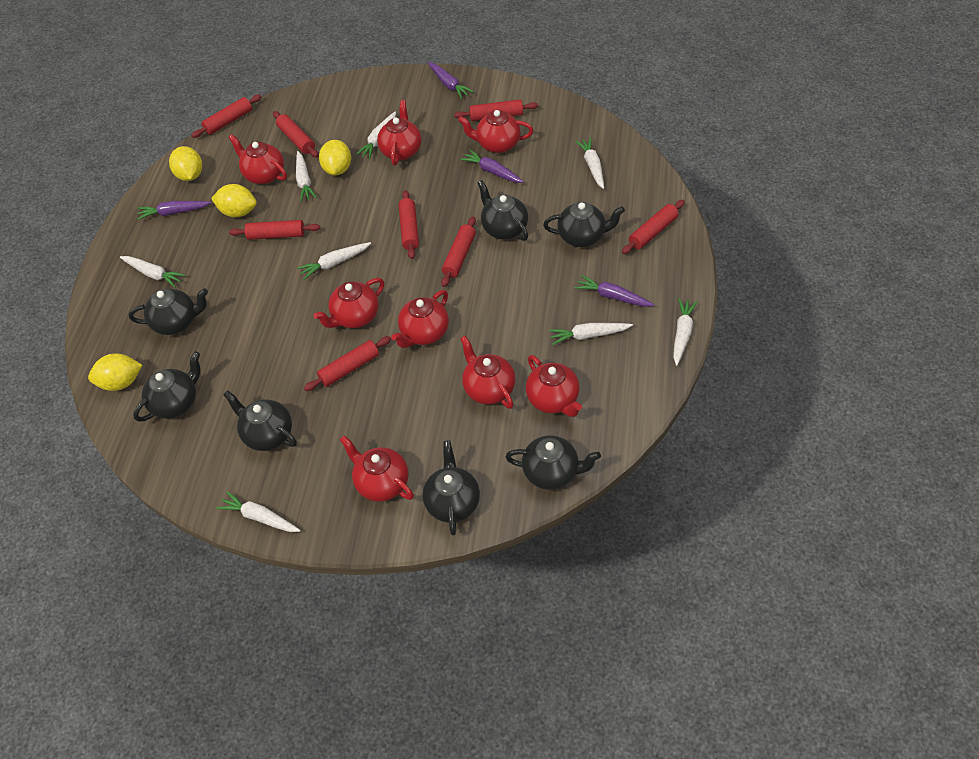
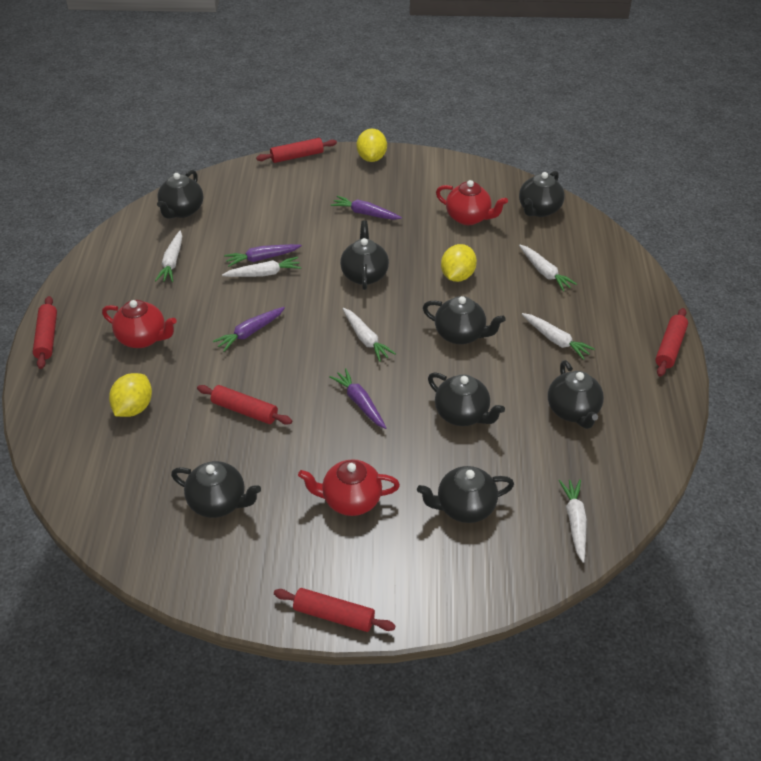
black teapot: [129,289,208,335] [133,351,200,422] [223,390,297,451] [423,440,480,535] [478,180,528,241] [505,436,601,490] [543,202,625,247] = 7 -> [157,170,203,219] [171,461,261,518] [340,220,389,290] [417,466,514,523] [423,296,505,344] [428,372,505,426] [519,171,565,217] [548,360,604,429] = 8
red rolling pin: [191,94,261,138] [229,220,320,240] [273,111,318,157] [304,336,391,391] [399,190,419,259] [441,216,476,287] [454,99,538,121] [622,200,685,254] = 8 -> [33,296,57,369] [197,385,292,425] [256,138,337,163] [274,588,396,632] [655,308,688,377] = 5
red teapot: [228,134,287,184] [314,278,384,328] [340,435,414,502] [377,100,421,165] [391,290,449,348] [458,110,533,153] [460,336,515,409] [526,355,582,417] = 8 -> [102,300,177,348] [298,459,400,516] [436,180,508,225] = 3
white carrot: [120,256,186,288] [216,491,301,532] [296,151,317,202] [297,242,371,280] [355,111,396,159] [549,323,633,345] [575,137,604,189] [673,298,698,366] = 8 -> [155,231,182,282] [222,257,301,277] [342,308,396,362] [519,244,577,291] [522,313,595,360] [559,480,587,563] = 6
yellow lemon: [88,353,142,391] [169,146,202,181] [211,184,257,217] [319,140,351,176] = 4 -> [109,373,152,417] [357,129,387,162] [441,244,477,282] = 3

